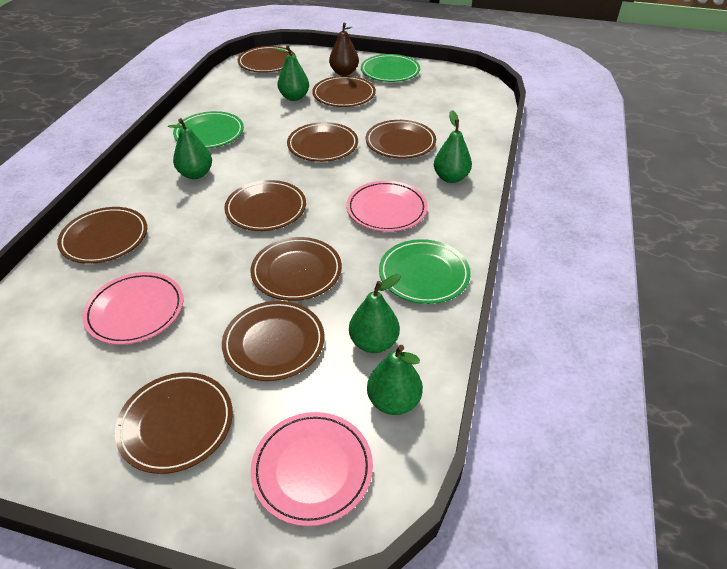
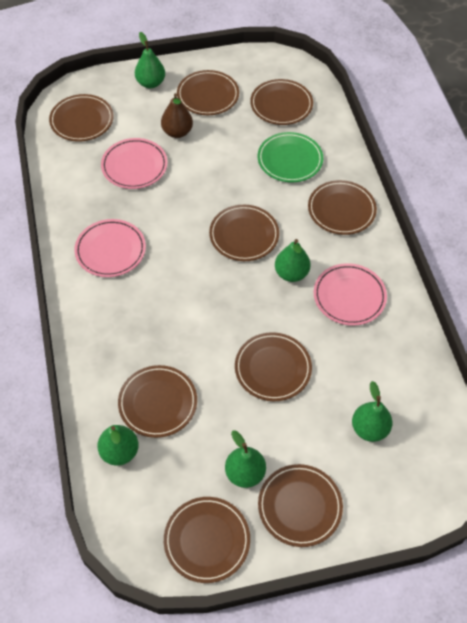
green plate: [173,111,244,149] [361,54,420,82] [379,239,471,304] = 3 -> [258,132,323,182] = 1

